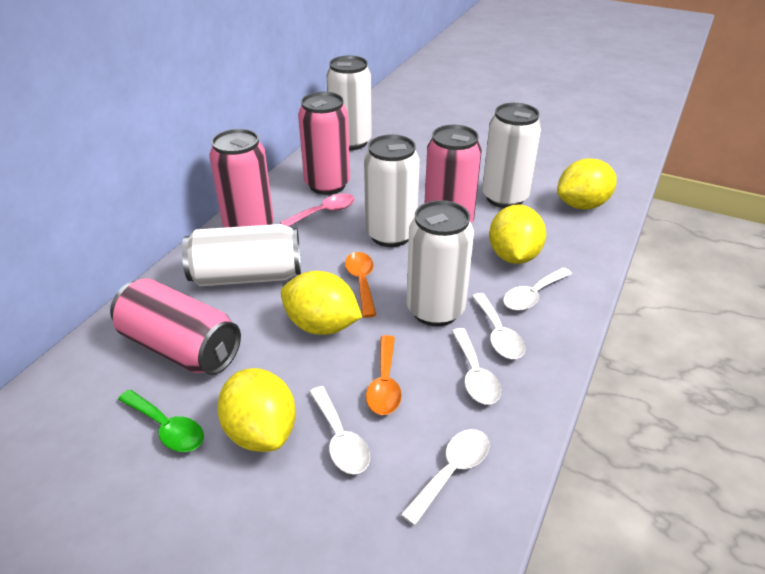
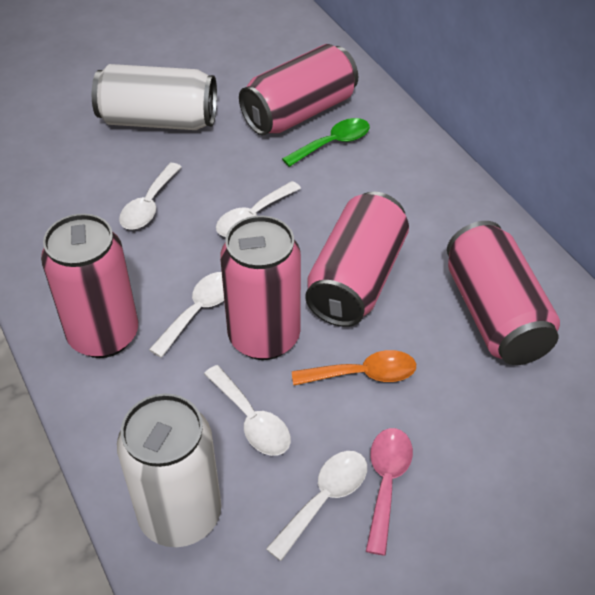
orange spoon: [345,252,376,318] [366,335,402,415] = 2 -> [292,350,416,385] = 1
pink can: [110,278,241,375] [209,129,274,228] [298,92,350,195] [425,125,482,224] = 4 -> [41,214,138,358] [220,216,301,360] [239,44,358,136] [305,192,409,327] [447,221,560,365] = 5
white can: [182,224,301,286] [326,56,372,150] [364,135,420,247] [407,200,474,326] [482,103,542,208] = 5 -> [92,64,217,130] [117,393,221,547] = 2
yellow lemon: [217,368,296,452] [281,271,362,335] [489,204,546,264] [557,159,617,210] = 4 -> none = 0

